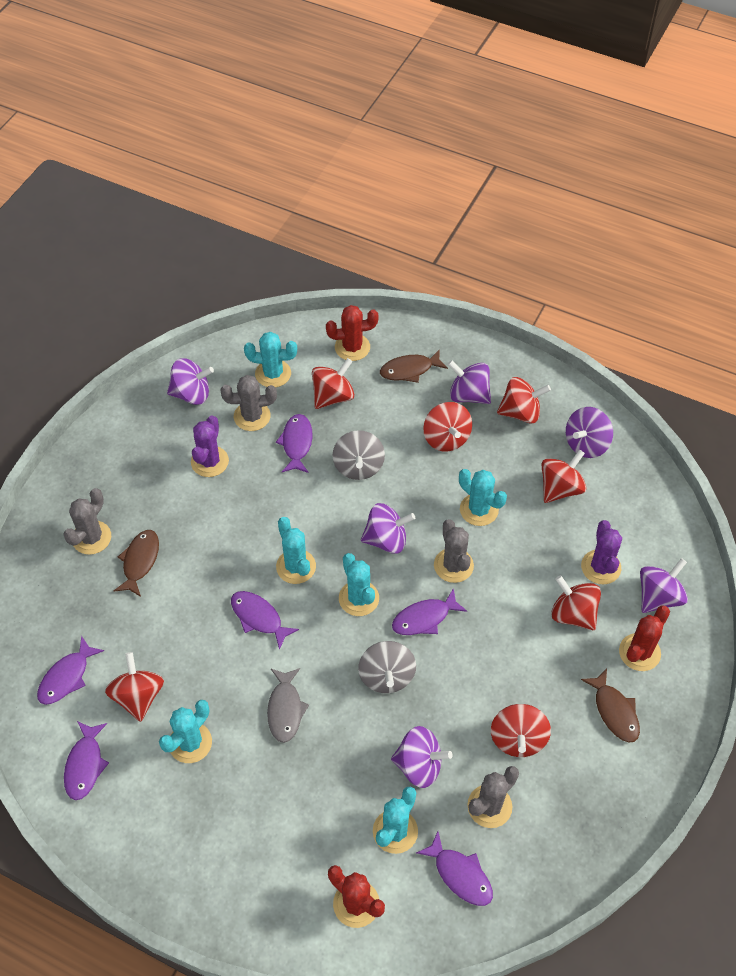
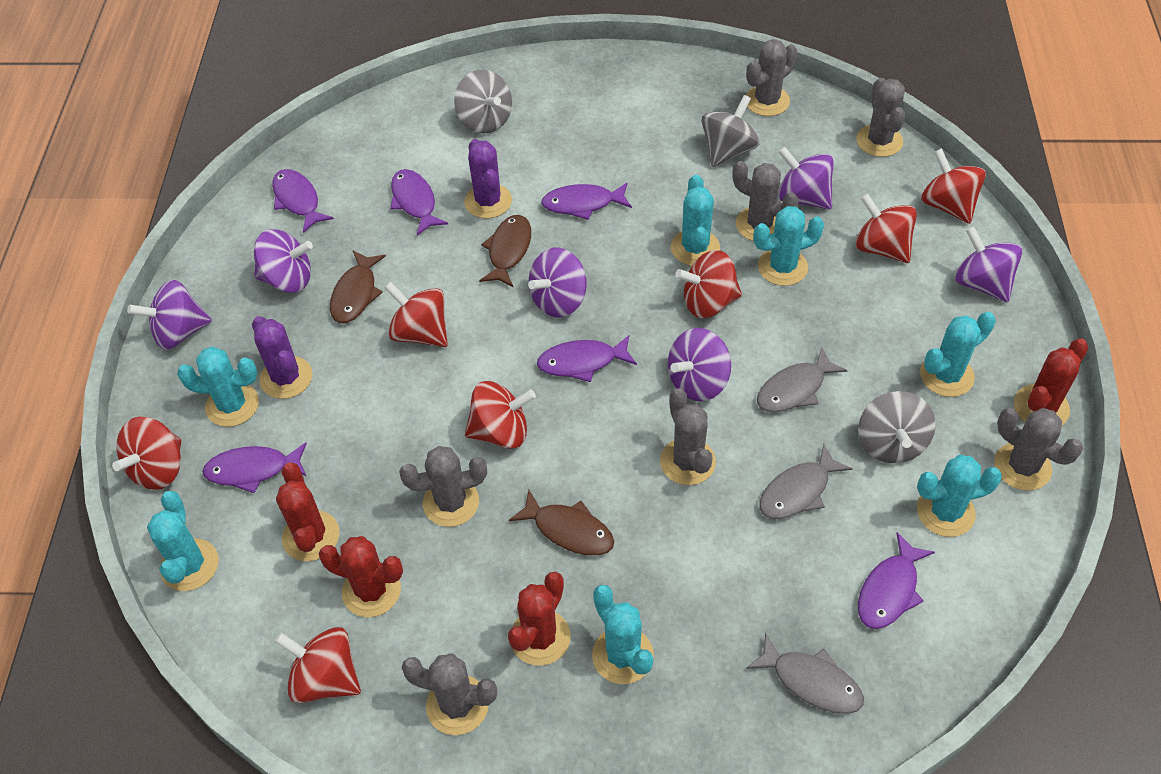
grey cactus: [63,488,111,555] [220,375,277,431] [434,519,474,583] [467,766,519,828] = 4 -> [399,446,487,527] [402,653,497,735] [660,388,716,485] [732,161,799,241] [746,39,798,116] [856,78,905,157] [994,408,1083,491] = 7
grey fish: [267,668,309,743] = 1 -> [746,633,864,714] [757,348,848,412] [760,444,853,519] = 3
grey spinning top: [333,430,385,480] [358,641,416,693] = 2 -> [454,70,512,134] [702,95,760,167] [858,391,936,463] = 3
red cactus: [326,305,379,361] [328,865,385,928] [619,605,670,671] = 3 -> [276,463,339,561] [319,536,403,617] [508,572,571,666] [1014,338,1088,425] = 4
turquoise cactus: [159,700,212,763] [244,332,297,388] [276,517,316,584] [339,553,379,616] [373,787,418,854] [459,469,507,526] = 6 -> [147,491,219,591] [177,347,259,427] [592,585,654,684] [671,175,720,266] [753,206,824,286] [917,455,1002,537] [920,312,996,397] = 7

